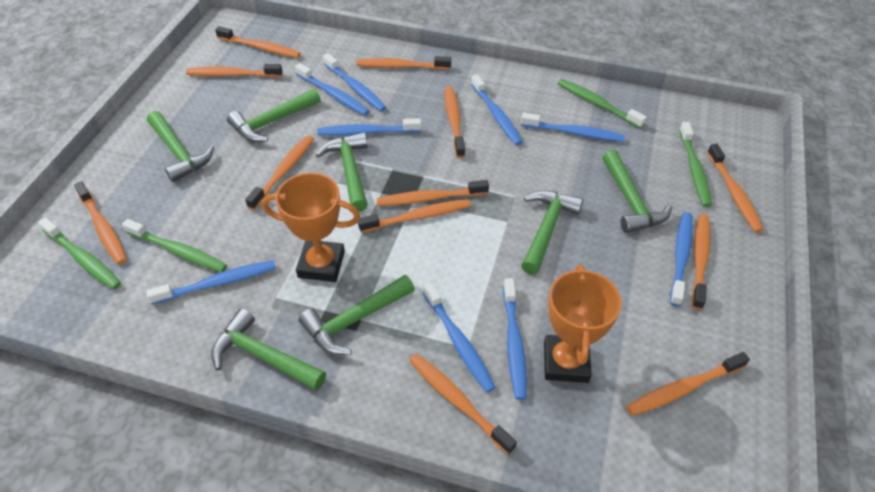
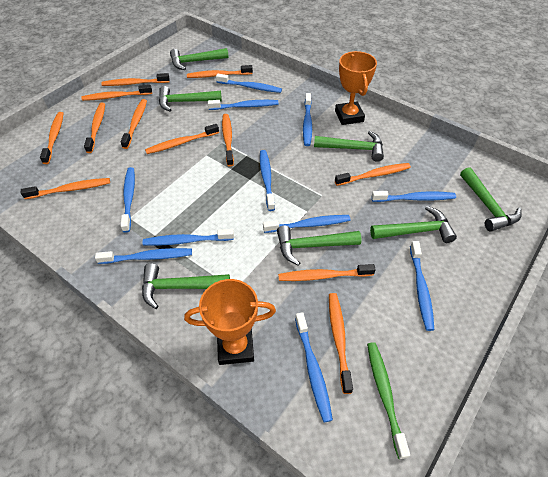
blue toothbrush: [146,260,276,305] [295,63,370,116] [317,118,421,136] [323,53,387,111] [422,282,496,393] [471,74,523,145] [503,278,527,400] [521,113,625,142] [670,212,693,306] = 9 -> [95,248,192,264] [121,167,135,233] [143,229,234,246] [208,100,279,110] [216,74,282,93] [260,150,275,211] [263,215,350,233] [295,312,333,423] [303,93,312,146] [372,191,456,202] [410,241,434,331] = 11
green toothbrush: [38,218,121,290] [122,219,227,272] [558,79,647,128] [679,122,712,207] = 4 -> [367,342,410,459] = 1

